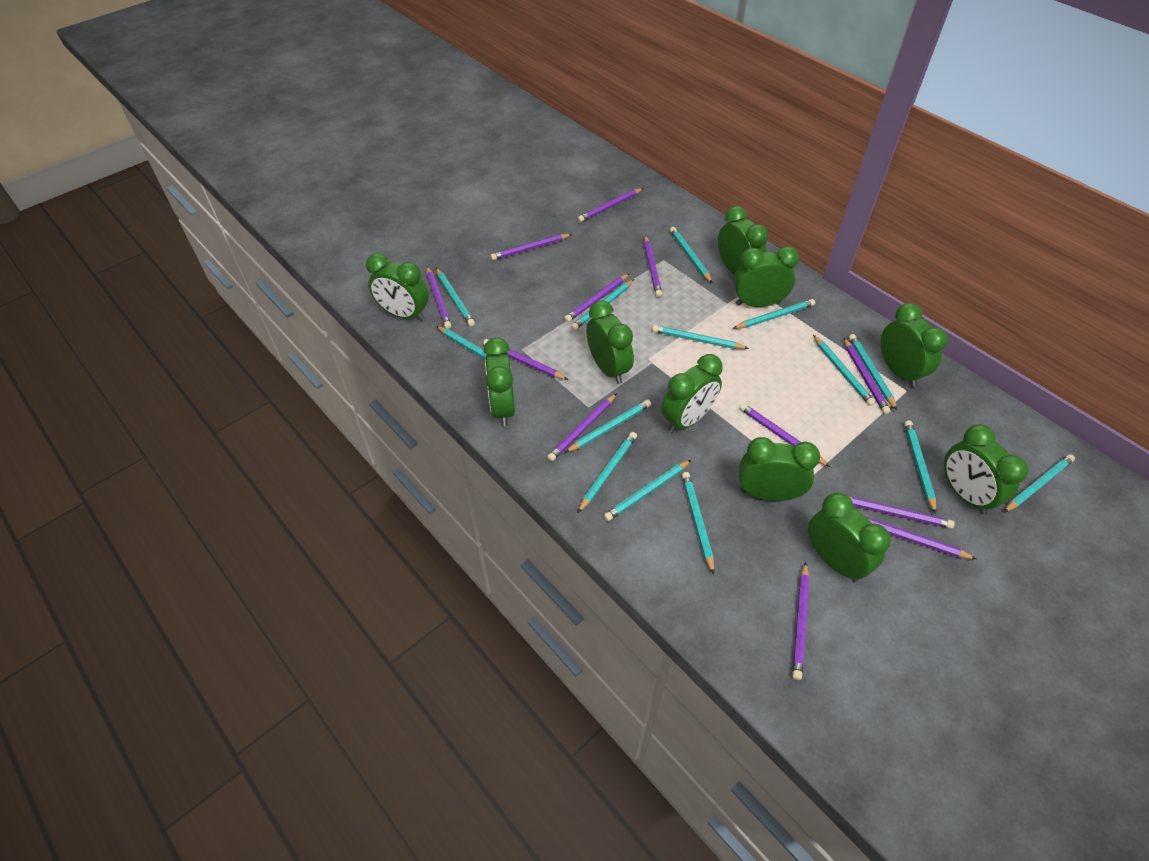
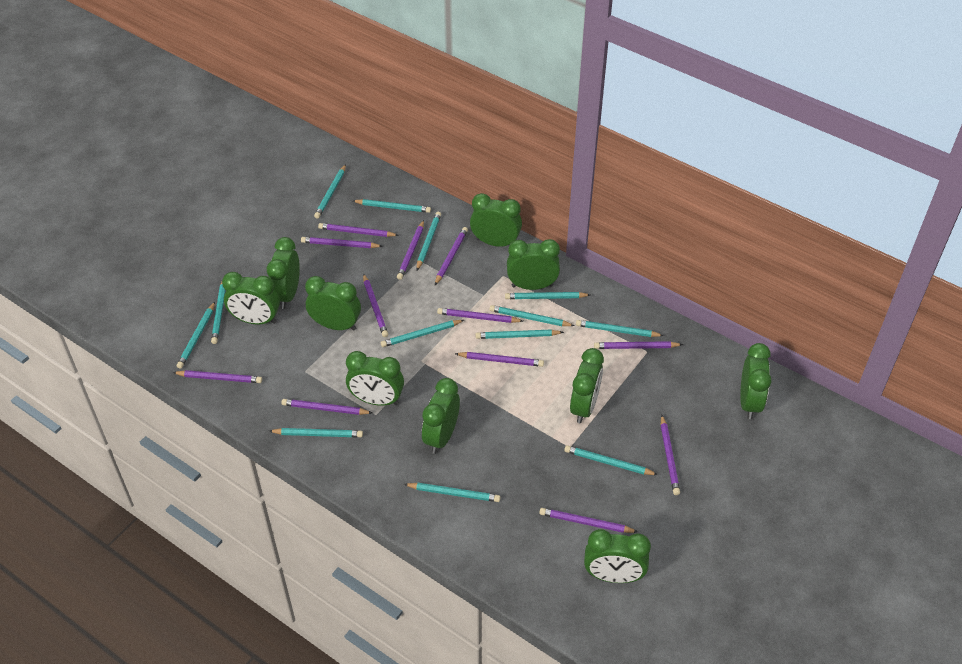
turquoise pencil: [436,268,475,326] [436,326,511,367] [565,400,651,453] [571,279,634,330] [578,432,637,513] [604,460,691,521] [652,325,749,349] [670,227,712,283] [682,472,714,574] [732,299,815,329] [813,335,875,406] [849,334,897,410] [904,420,936,514] [1003,454,1075,513] = 14 -> [177,302,215,369] [211,282,226,344] [269,428,363,437] [314,164,346,219] [353,199,431,213] [381,320,464,347] [404,483,500,502] [416,212,441,270] [476,330,564,339] [490,305,575,326] [505,292,590,299] [564,445,658,475] [576,320,664,337] = 13

